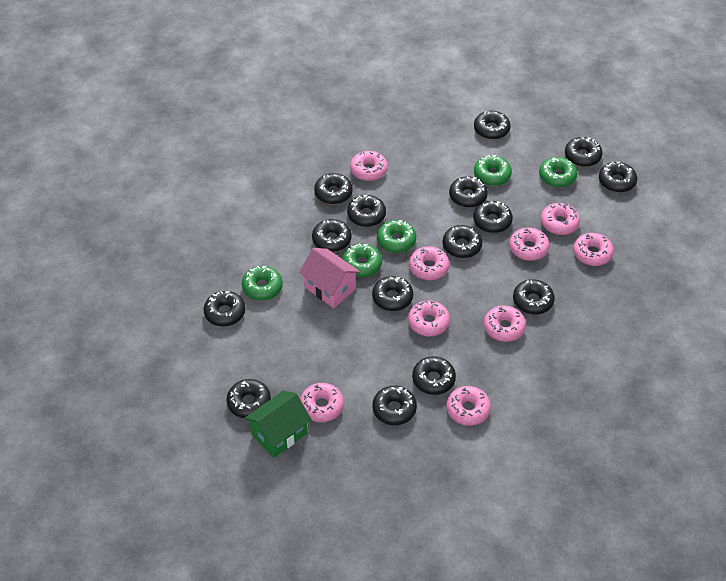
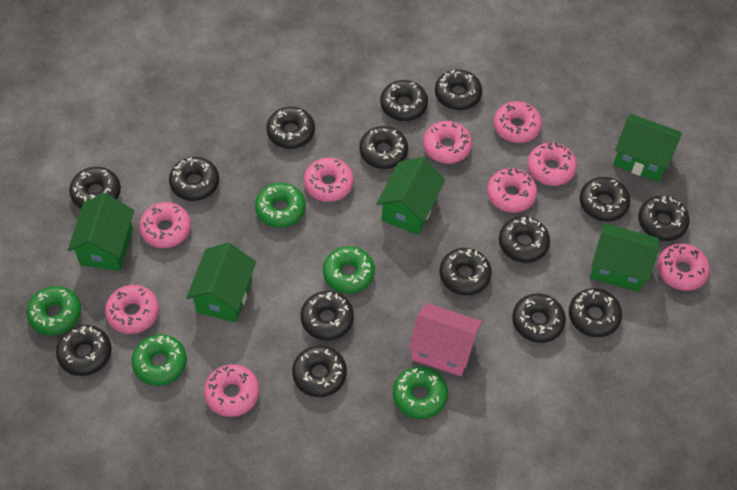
green house: [244,391,312,458] = 1 -> [68,193,134,271] [186,243,256,322] [376,157,445,235] [590,223,660,292] [613,114,682,182] = 5

